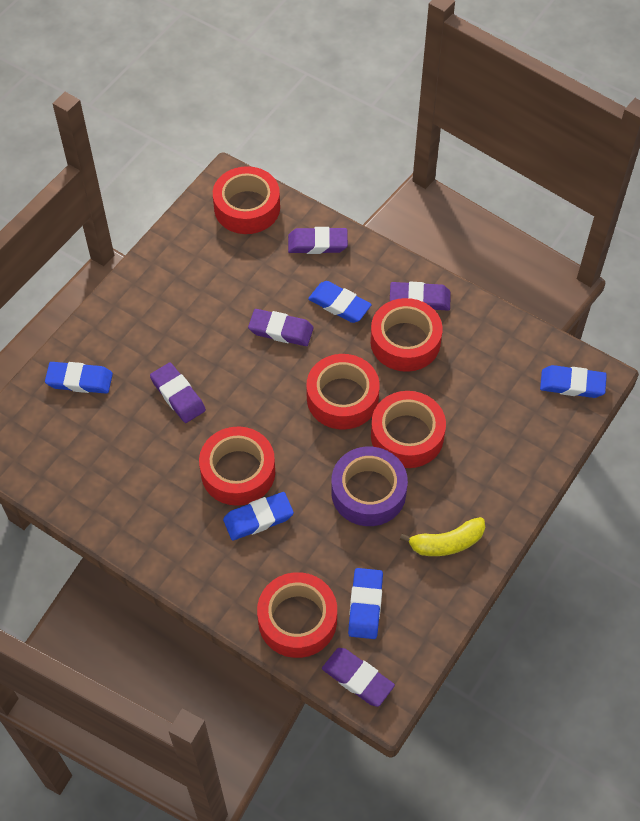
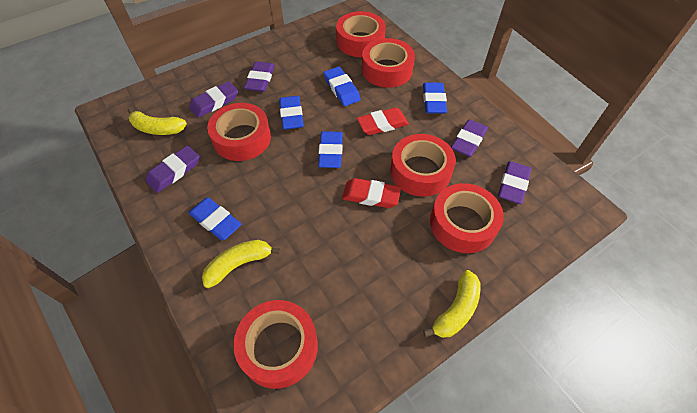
purple tape: [331,447,408,526] = 1 -> none = 0
red eraser: none = 0 -> [342,178,401,208] [357,108,409,135] = 2
yellow banana: [400,517,485,556] = 1 -> [128,108,187,135] [202,240,281,288] [423,270,480,338] = 3

